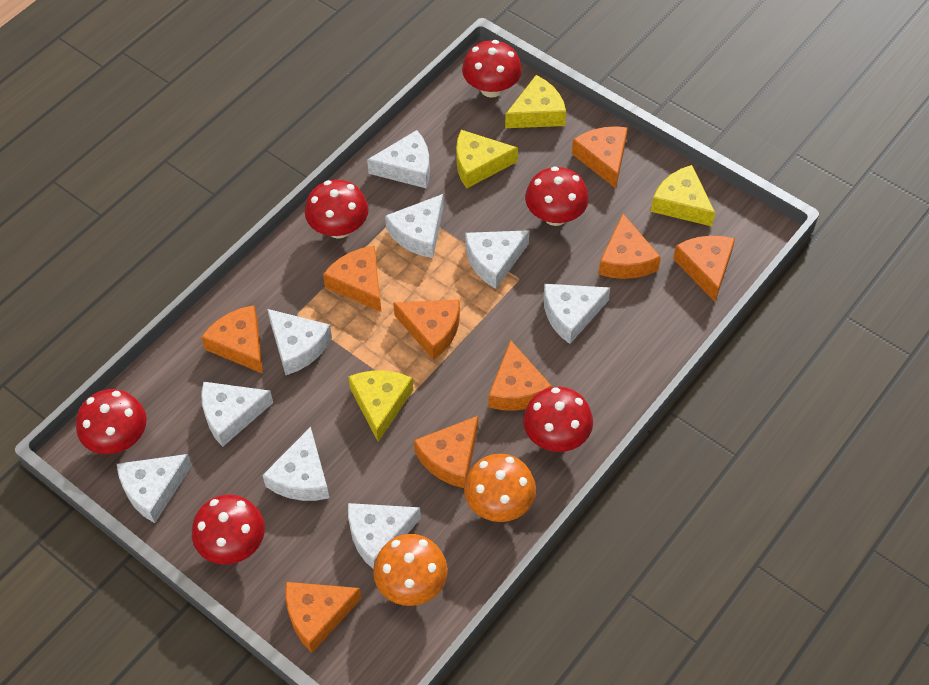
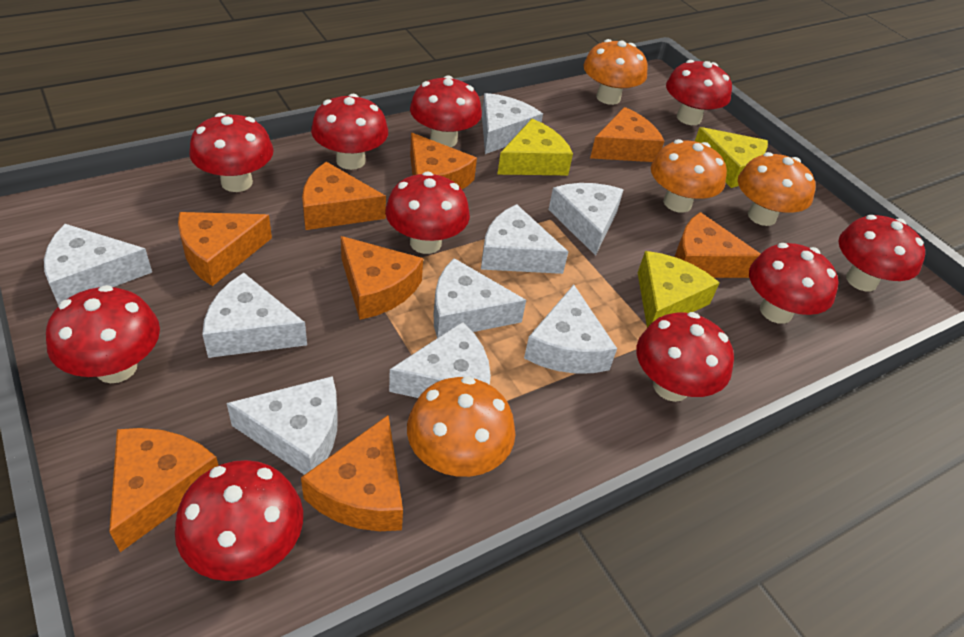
orange cheese: [201,305,263,374] [285,582,362,653] [323,246,381,312] [393,299,460,360] [414,416,478,488] [489,340,552,411] [572,126,628,188] [598,214,661,279] [673,236,735,302] = 9 -> [109,428,219,552] [178,212,272,286] [301,415,403,531] [302,162,386,230] [341,236,423,320] [410,133,477,189] [590,107,664,162] [675,212,761,278] = 8
orange mushroom: [373,534,448,606] [464,454,536,522] = 2 -> [407,376,515,477] [583,39,648,105] [651,139,727,213] [738,152,816,226] = 4
red mushroom: [76,389,147,454] [192,494,265,565] [305,180,369,239] [462,40,522,98] [523,387,593,452] [525,166,589,226] = 6 -> [46,285,160,383] [175,460,303,581] [189,113,274,192] [311,94,388,170] [385,172,470,254] [410,75,482,147] [636,312,734,402] [666,60,732,125] [749,243,838,324] [838,215,925,291] = 10
yellow cheese: [348,370,413,442] [456,130,518,189] [505,75,566,128] [651,165,715,226] = 4 -> [497,119,573,175] [638,251,720,328] [695,127,768,188] = 3

